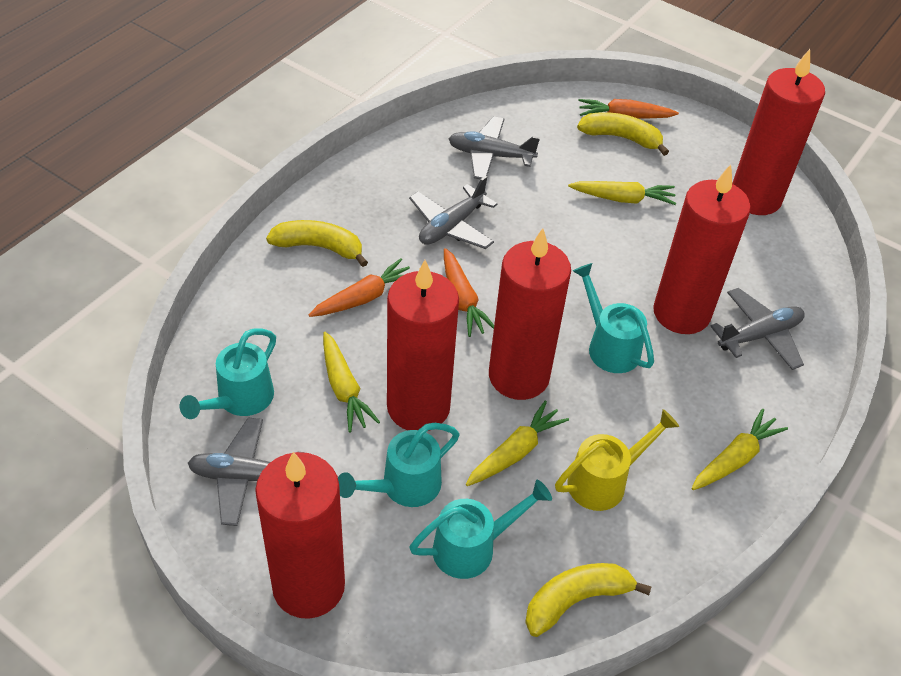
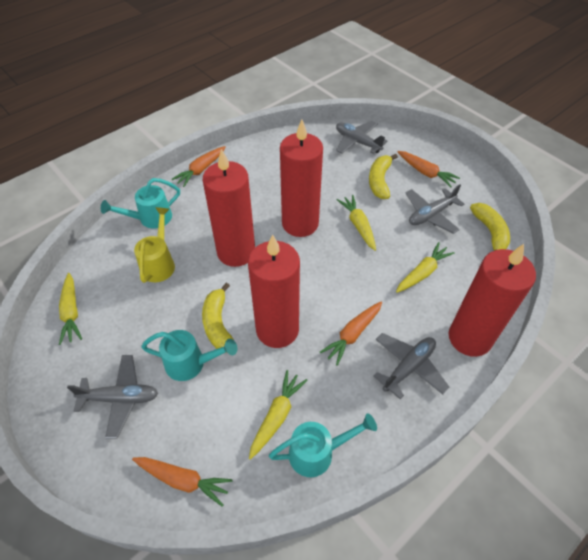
orange carrot: [309,258,410,317] [444,248,494,337] [578,99,679,118] = 3 -> [132,457,232,507] [172,146,226,187] [320,301,382,366] [397,151,460,187] = 4
red candle: [255,452,345,619] [387,260,459,431] [489,228,571,400] [653,164,751,334] [732,49,825,215] = 5 -> [203,149,255,267] [248,234,300,348] [280,120,323,237] [449,244,536,357] = 4
turquoise watering can: [180,328,276,419] [338,423,459,507] [409,480,552,579] [573,263,654,373] = 4 -> [101,178,180,229] [141,330,237,381] [269,413,377,477] = 3

